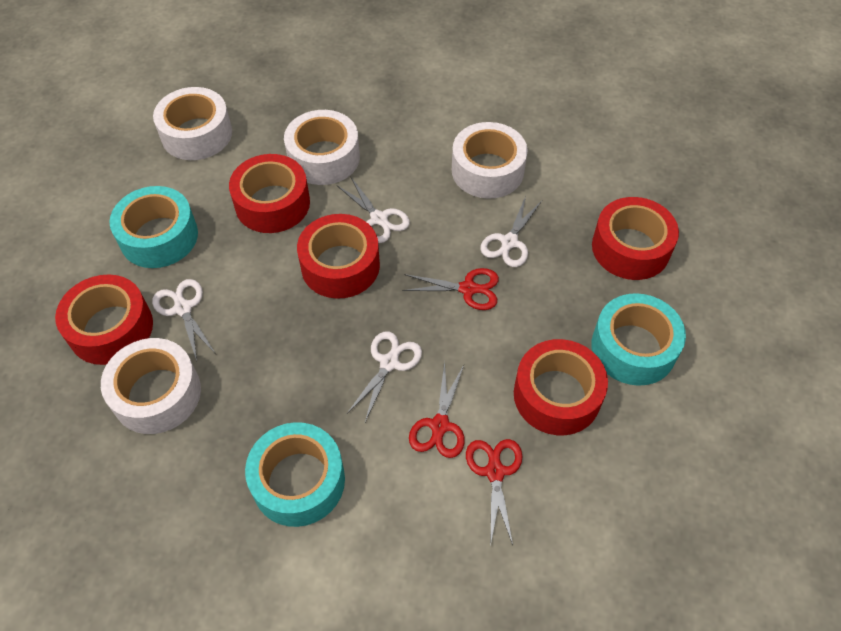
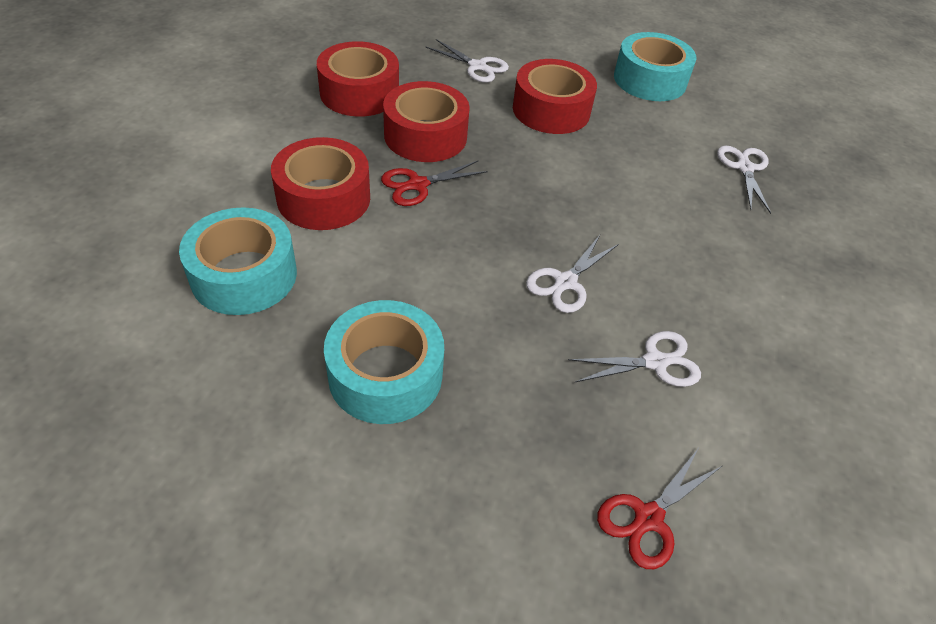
red scissors: [402,268,499,310] [409,362,465,458] [466,439,523,546] = 3 -> [381,161,488,206] [597,449,722,569] = 2
red tape: [55,274,153,365] [229,154,310,233] [297,214,380,299] [514,339,608,435] [592,197,679,280] = 5 -> [271,137,370,230] [317,41,399,117] [383,81,470,162] [513,59,597,134] = 4
white tape: [101,338,201,434] [153,87,232,160] [284,110,360,185] [452,122,528,199] = 4 -> none = 0

